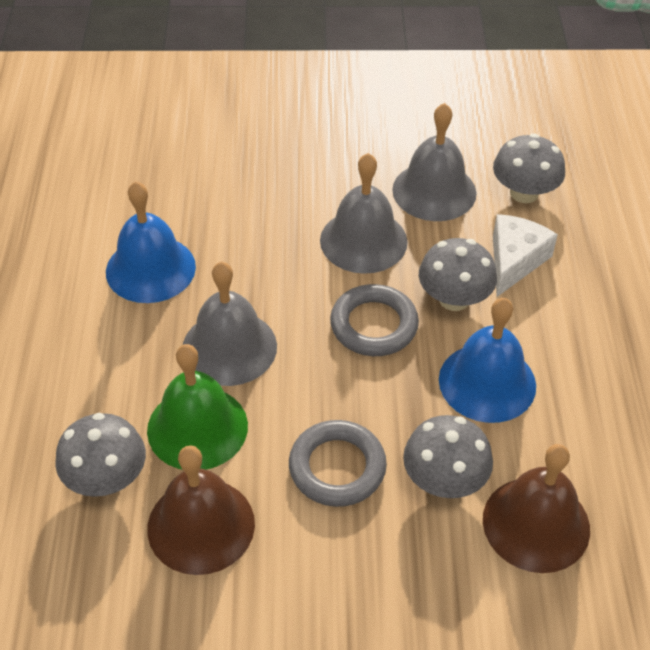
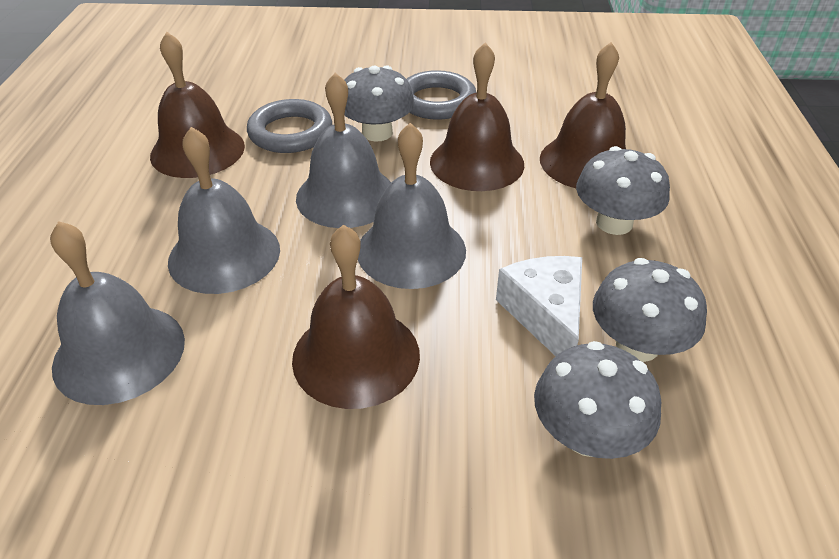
blue bell: [106,181,196,303] [439,298,536,423] = 2 -> none = 0
brown bell: [147,445,255,575] [483,444,590,573] = 2 -> [150,32,245,178] [292,225,420,409] [430,42,524,191] [540,42,626,188] = 4
green bell: [147,344,248,470] = 1 -> none = 0
grey bell: [183,262,277,386] [320,153,408,274] [392,103,477,221] = 3 -> [50,221,185,405] [168,127,280,294] [296,73,391,228] [358,123,466,289] = 4

